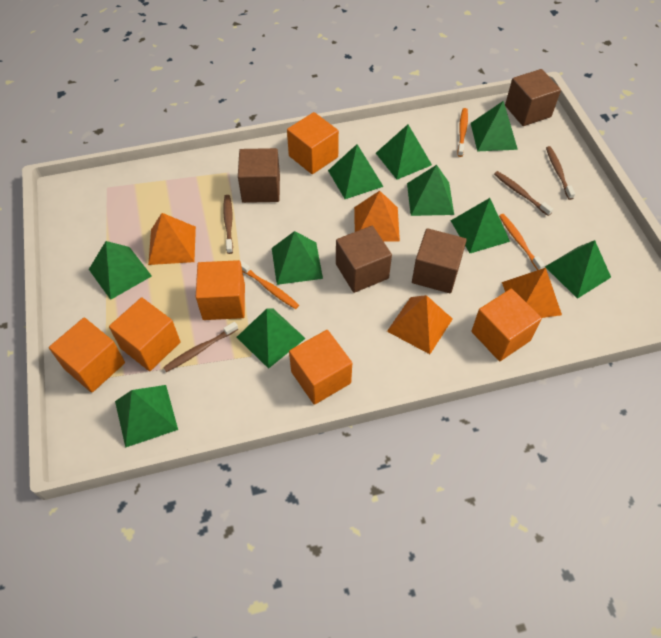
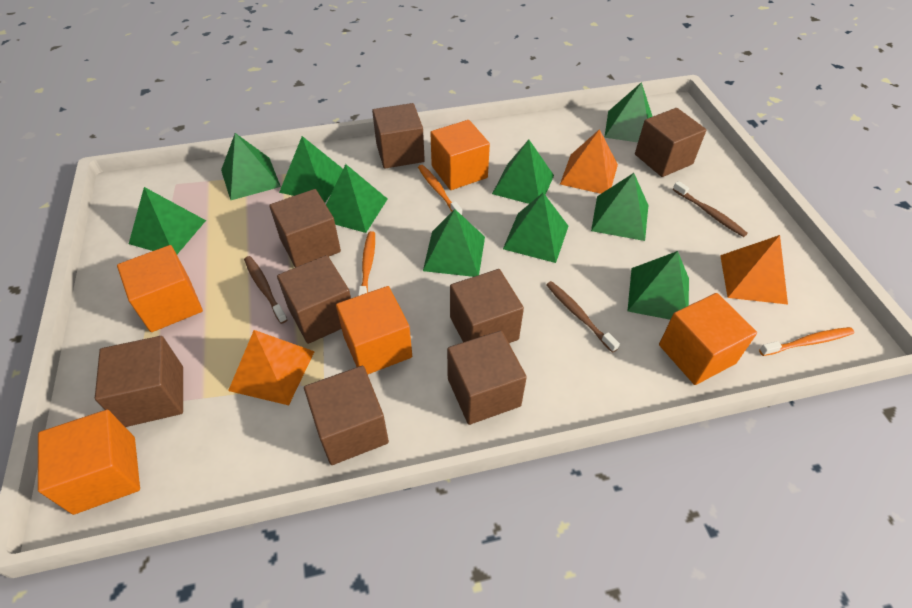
brown cube: [238,148,280,203] [336,226,392,293] [412,228,467,293] [505,69,561,126] = 4 -> [95,336,183,427] [269,189,341,267] [277,255,351,344] [304,366,389,465] [372,103,425,169] [447,330,527,425] [450,269,524,343] [635,108,706,177] = 8
brown toothbrush: [163,322,238,372] [223,195,233,254] [494,171,553,216] [546,146,575,200] = 4 -> [244,256,287,324] [546,281,620,353] [673,181,748,237] = 3
orange cube: [49,318,125,393] [109,297,180,371] [196,260,245,320] [287,112,339,174] [289,330,352,405] [471,289,542,361] = 6 -> [38,410,140,515] [117,245,203,332] [336,286,412,374] [430,120,490,190] [659,293,757,385] = 5
orange pyramid: [148,213,196,265] [354,191,400,242] [387,295,453,354] [502,268,562,318] = 4 -> [228,330,315,405] [560,129,618,194] [720,235,788,304] = 3

